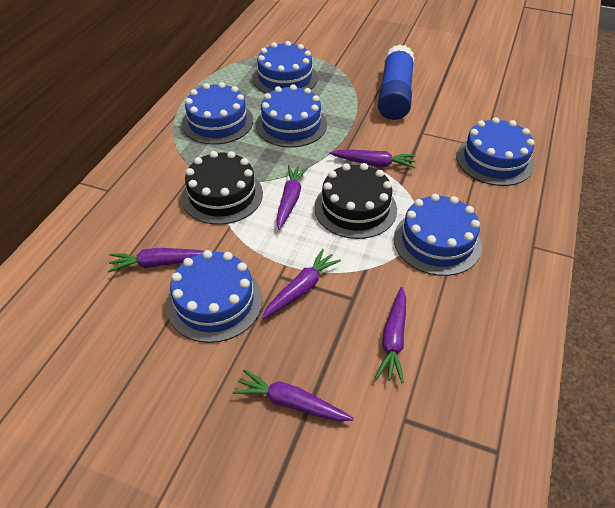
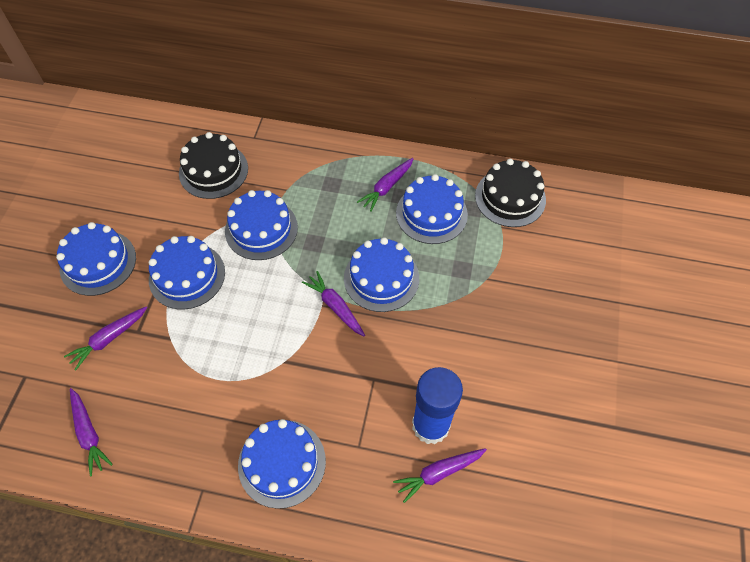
purple carrot: [108,248,204,272] [233,369,354,421] [262,249,341,319] [276,165,308,230] [329,150,416,168] [375,287,406,383] = 6 -> [64,307,147,370] [70,388,113,476] [302,271,365,336] [357,158,414,212] [393,448,487,503] = 5

